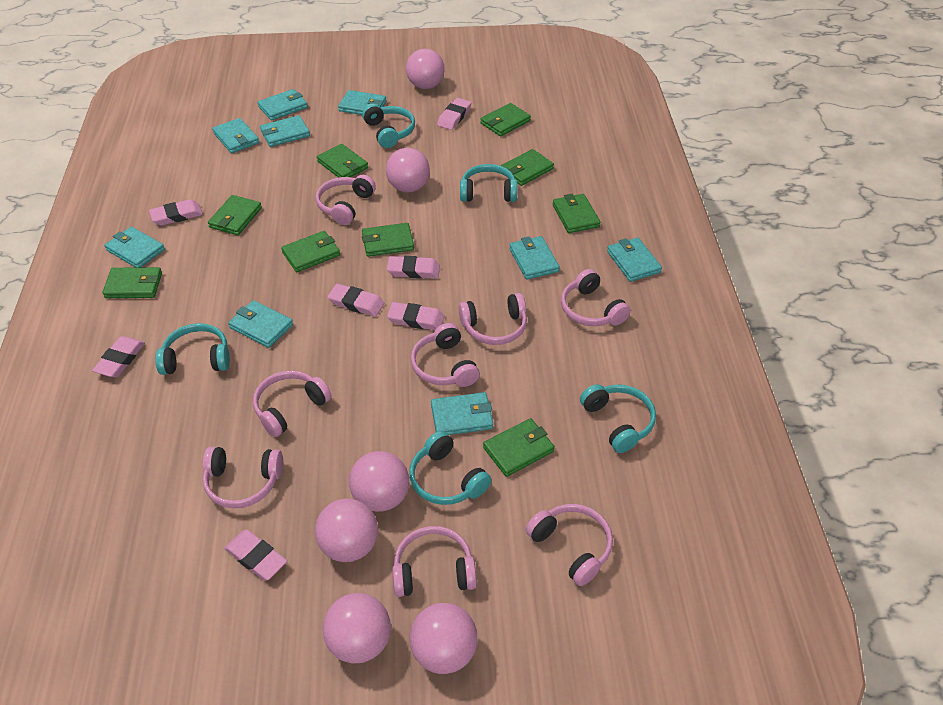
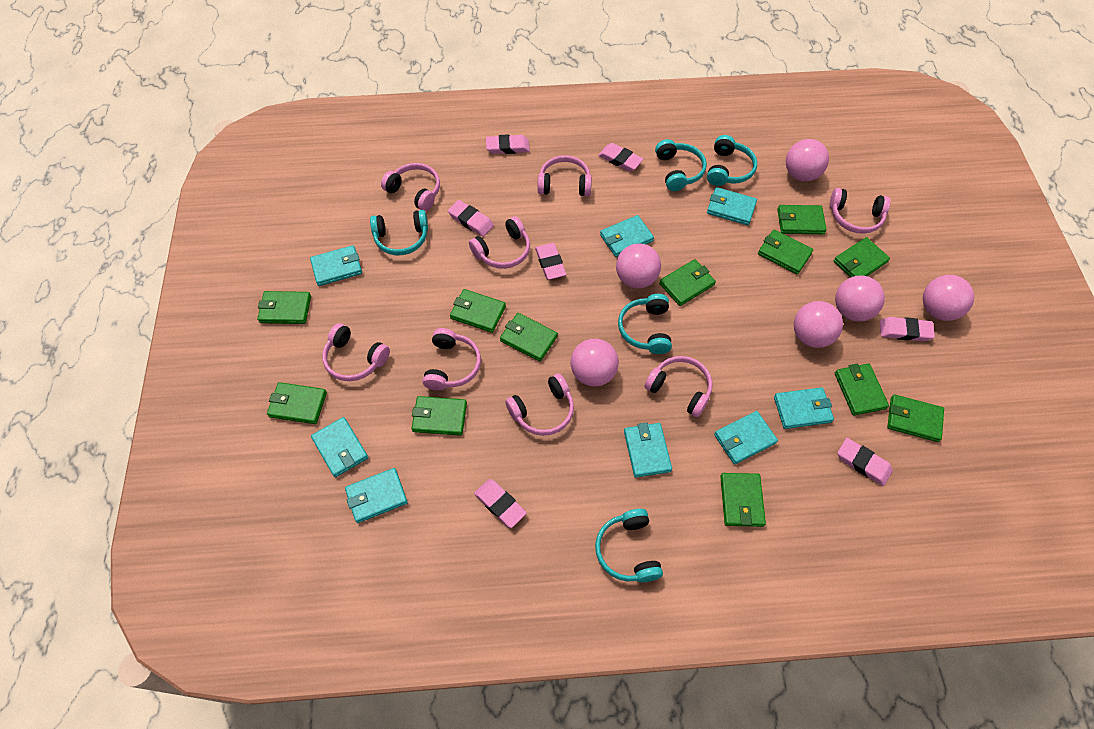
green wallet: [102,267,162,298] [208,195,262,235] [281,231,340,272] [317,144,368,178] [362,223,414,257] [480,103,531,136] [483,418,555,477] [501,149,554,186] [553,194,601,233] = 9 -> [257,291,311,324] [267,382,327,424] [411,396,467,436] [450,289,506,333] [500,313,558,362] [659,259,716,306] [720,473,766,527] [758,230,813,275] [777,205,827,234] [833,237,890,278] [835,364,889,415] [887,394,944,442] = 12
turquoise wallet: [105,227,165,268] [212,118,259,153] [228,300,293,348] [258,89,308,121] [260,115,310,147] [338,90,386,115] [431,392,493,435] [509,236,560,280] [607,237,662,282] = 9 -> [310,245,362,286] [311,417,368,477] [345,468,408,523] [600,215,654,257] [624,422,672,478] [707,187,757,225] [714,411,778,465] [774,387,834,429] = 8

